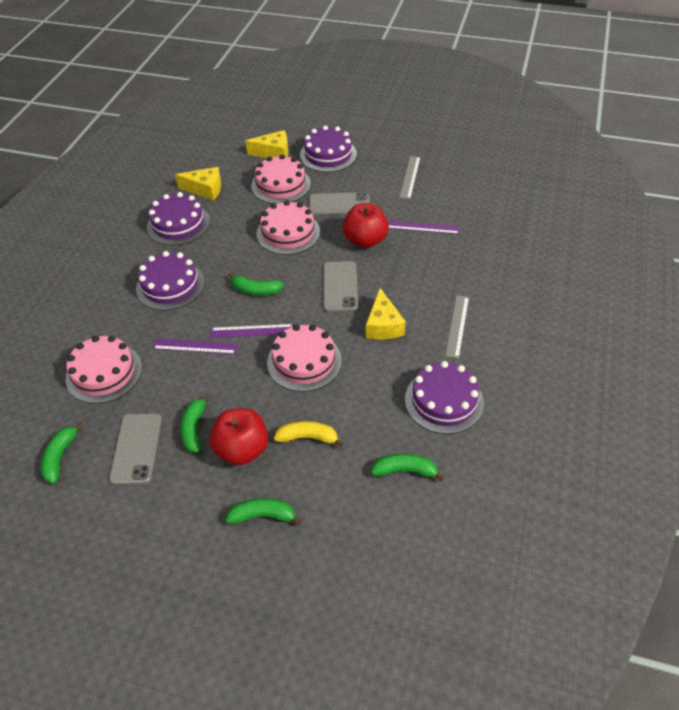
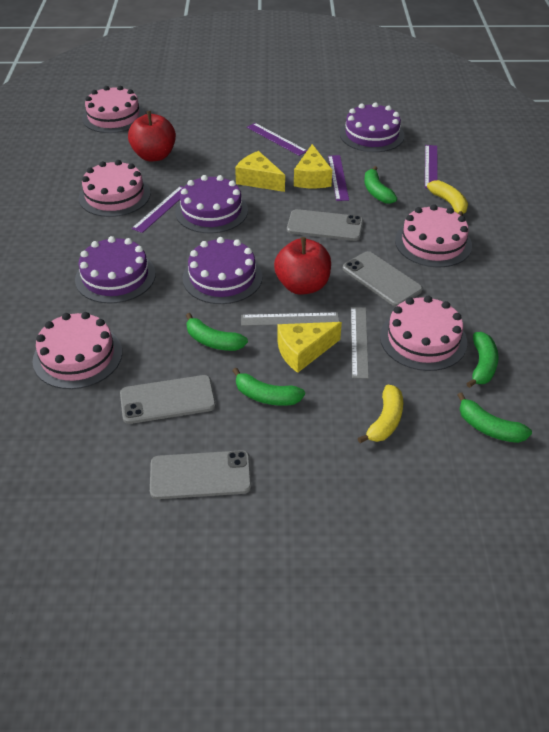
grey phone: [109,413,162,485] [309,192,370,215] [323,261,358,312] = 3 -> [120,375,216,424] [150,450,252,499] [287,209,363,241] [343,251,423,306] = 4
pink cake: [66,335,142,404] [251,154,311,204] [256,200,320,255] [267,324,342,392] = 4 -> [32,312,122,389] [79,160,151,217] [82,86,145,133] [380,296,467,371] [395,204,472,267] = 5
purple ruler: [153,339,238,354] [210,324,294,338] [387,220,460,234] = 3 -> [131,186,183,233] [247,123,307,156] [328,155,349,201] [425,145,438,188] = 4
yellow banana: [274,421,344,447] = 1 -> [358,385,403,443] [427,180,468,216] = 2

